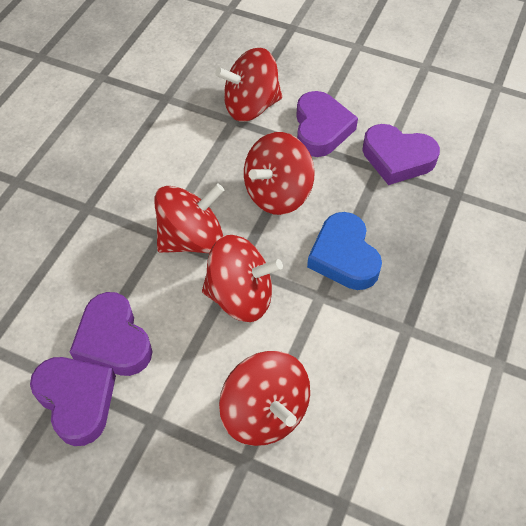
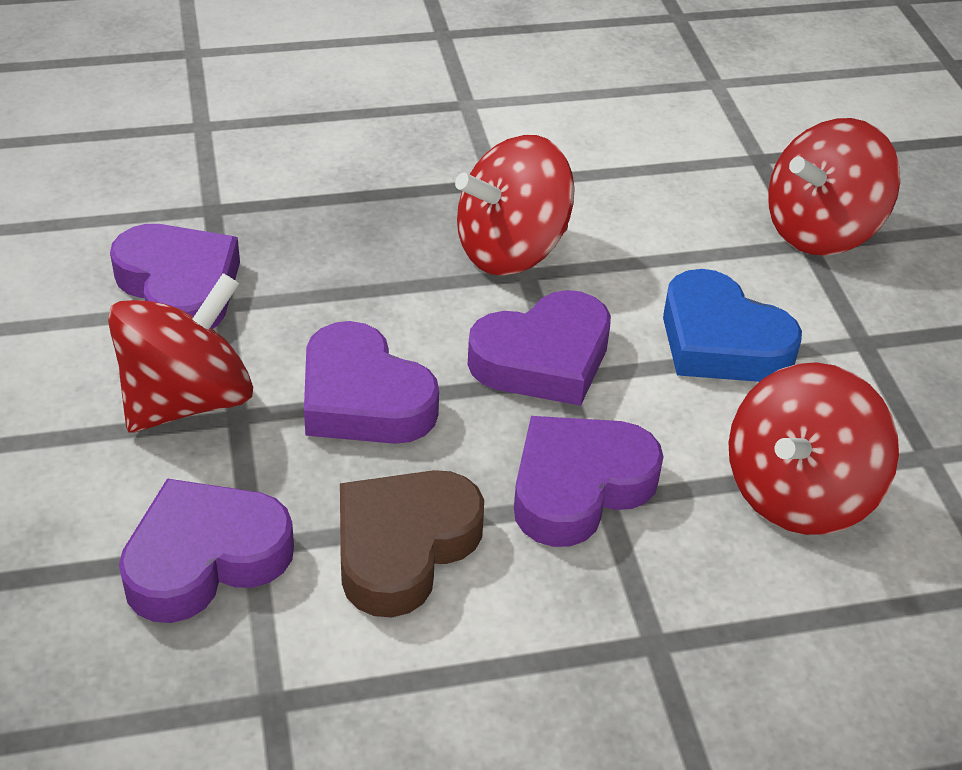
brown heart: none = 0 -> [340,470,484,617] = 1
purple heart: [30,357,116,446] [70,292,153,376] [296,91,358,157] [362,124,440,185] = 4 -> [110,224,240,329] [119,479,294,623] [304,321,439,444] [468,290,611,406] [514,416,664,547] = 5
red spinning top: [154,183,224,253] [202,235,283,322] [215,48,282,122] [219,351,310,446] [244,132,315,215] = 5 -> [108,273,253,433] [455,135,575,276] [728,362,899,535] [768,118,900,256] = 4

